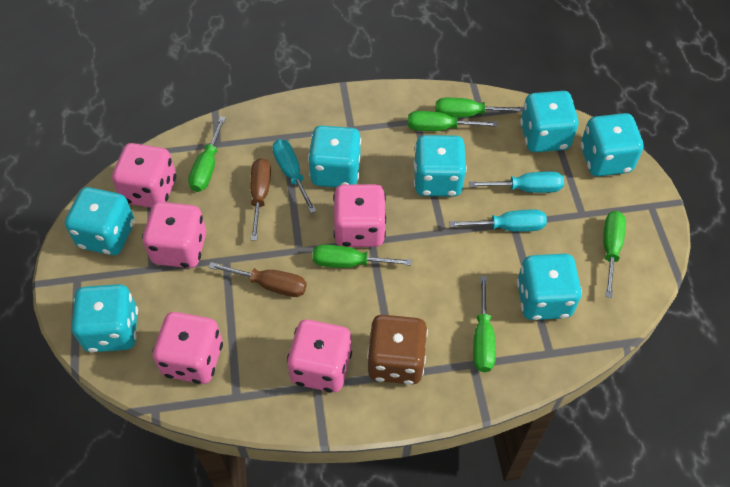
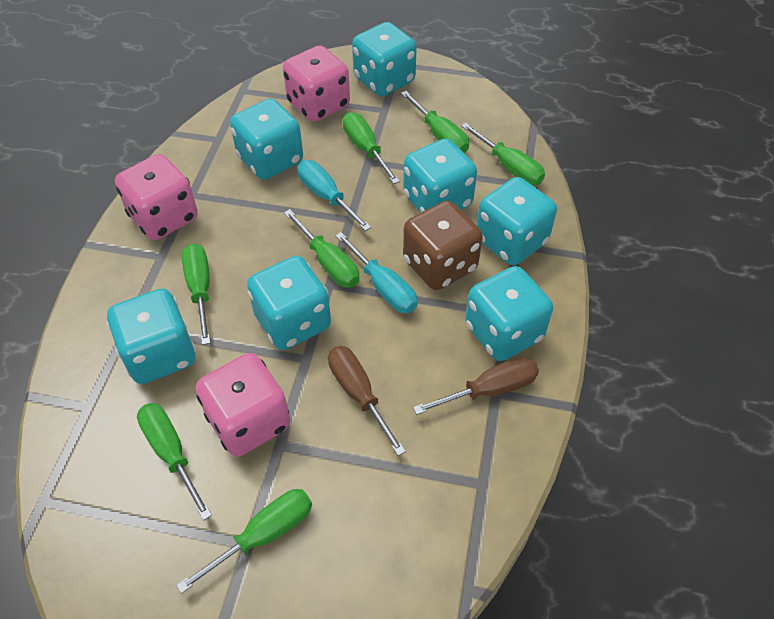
green screwdriver: [188,116,226,192] [312,245,412,268] [408,111,498,131] [435,98,524,118] [473,276,496,372] [603,211,626,298] = 6 -> [137,403,212,521] [176,489,312,594] [182,243,211,345] [284,209,360,288] [343,112,400,184] [401,91,469,153] [461,122,545,185] = 7
pink dice: [112,143,176,208] [142,202,206,268] [152,312,223,384] [287,319,352,392] [333,184,386,247] = 5 -> [115,154,198,240] [196,353,290,457] [283,45,350,122] = 3
turquoise screwdriver: [272,139,316,213] [449,209,547,232] [469,171,564,193] = 3 -> [297,160,371,231] [335,232,418,313] = 2

